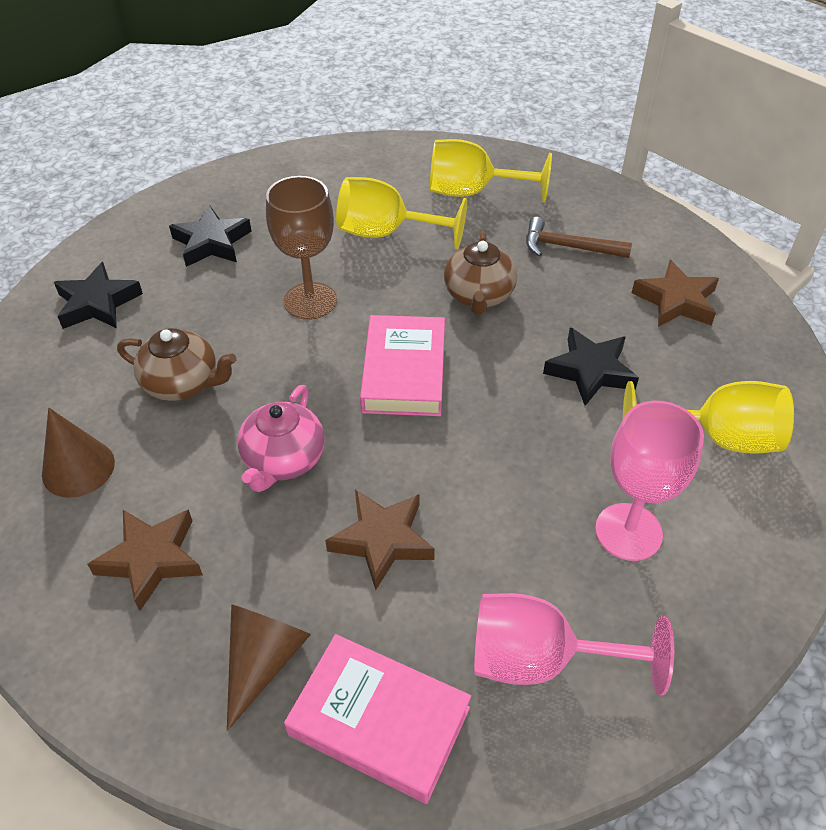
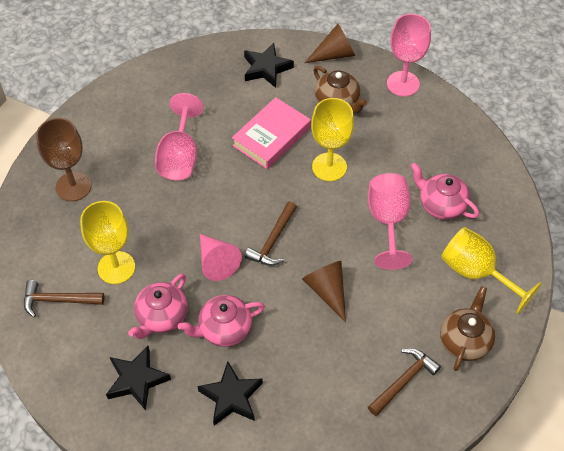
brown hammer: [526,217,632,258] = 1 -> [24,280,104,317] [245,201,297,266] [368,348,441,416] = 3
brown star: [87,510,203,611] [325,490,435,590] [632,260,719,327] = 3 -> none = 0
pink book: [284,634,471,804] [360,315,445,416] = 2 -> [232,97,311,169] = 1
pink cone: none = 0 -> [200,234,242,281] = 1
pink goblet: [474,593,674,695] [595,401,704,561] = 2 -> [155,93,204,181] [368,173,413,270] [387,14,431,97] = 3
pink teapot: [237,385,325,492] = 1 -> [128,273,188,339] [178,295,265,347] [411,163,479,220] = 3

